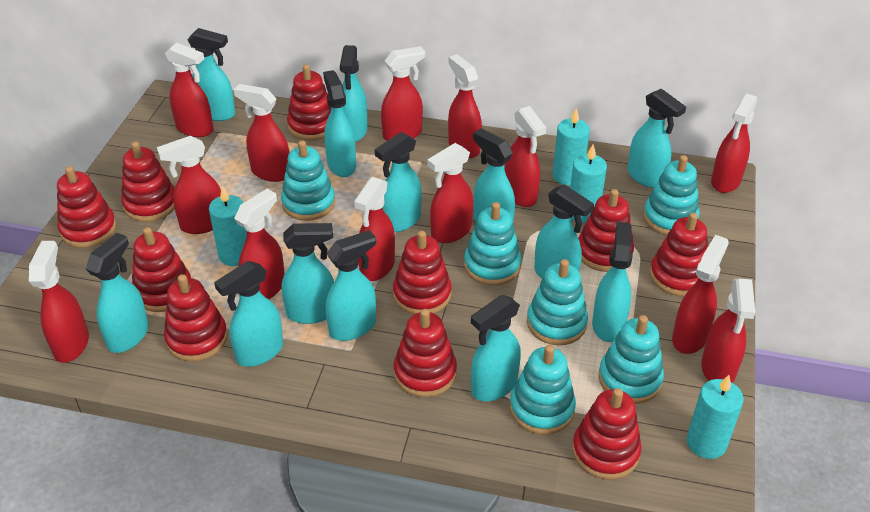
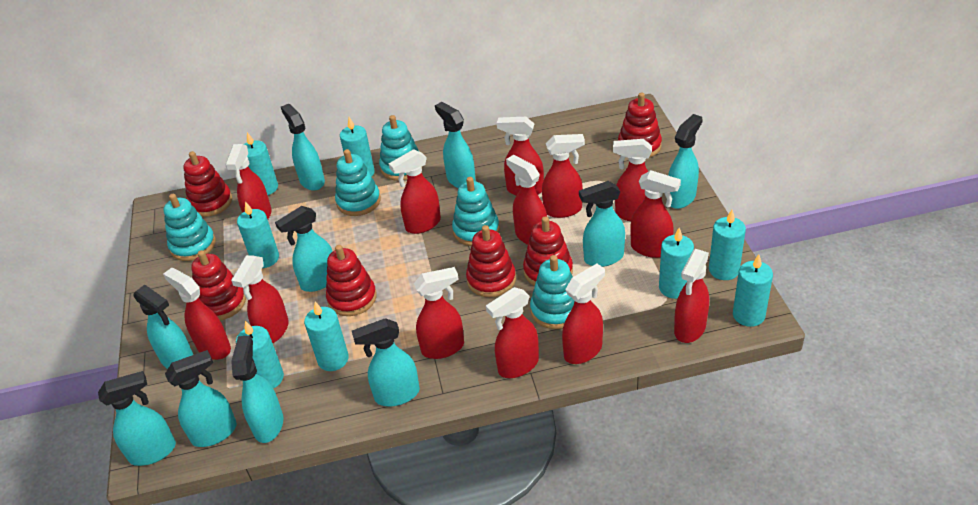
red stacking toy: [57,166,117,248] [121,141,175,222] [132,227,191,312] [164,274,228,362] [287,64,331,140] [393,231,452,314] [394,309,457,397] [572,388,642,480] [578,189,634,272] [650,212,708,296] = 10 -> [183,151,232,217] [191,250,246,320] [326,245,377,316] [466,225,516,297] [523,216,573,286] [618,93,662,159] = 6
turquoise candle: [209,185,247,266] [552,108,590,185] [570,144,607,223] [687,375,744,459] = 4 -> [236,321,284,389] [237,201,279,268] [244,132,278,195] [304,302,349,371] [340,117,374,177] [659,228,694,299] [709,210,746,280] [733,254,773,327] = 8
turquoise spray bottle: [86,233,149,353] [187,28,235,121] [214,261,283,367] [282,223,334,324] [323,70,356,177] [326,230,376,341] [340,45,368,142] [375,132,422,232] [471,295,521,401] [473,128,515,223] [534,184,594,279] [592,222,633,342] [627,88,686,188] = 13 -> [98,371,176,466] [133,285,193,369] [165,350,237,447] [231,335,283,443] [275,206,333,292] [281,104,325,191] [352,318,420,406] [435,102,476,188] [579,181,625,267] [668,114,703,209] = 10
turquoise stacking toy: [281,140,335,221] [464,202,521,286] [510,345,576,435] [527,259,588,345] [598,315,664,404] [643,155,700,235] = 6 -> [164,194,216,261] [335,149,381,216] [379,115,423,181] [452,177,499,246] [530,255,574,329] = 5

